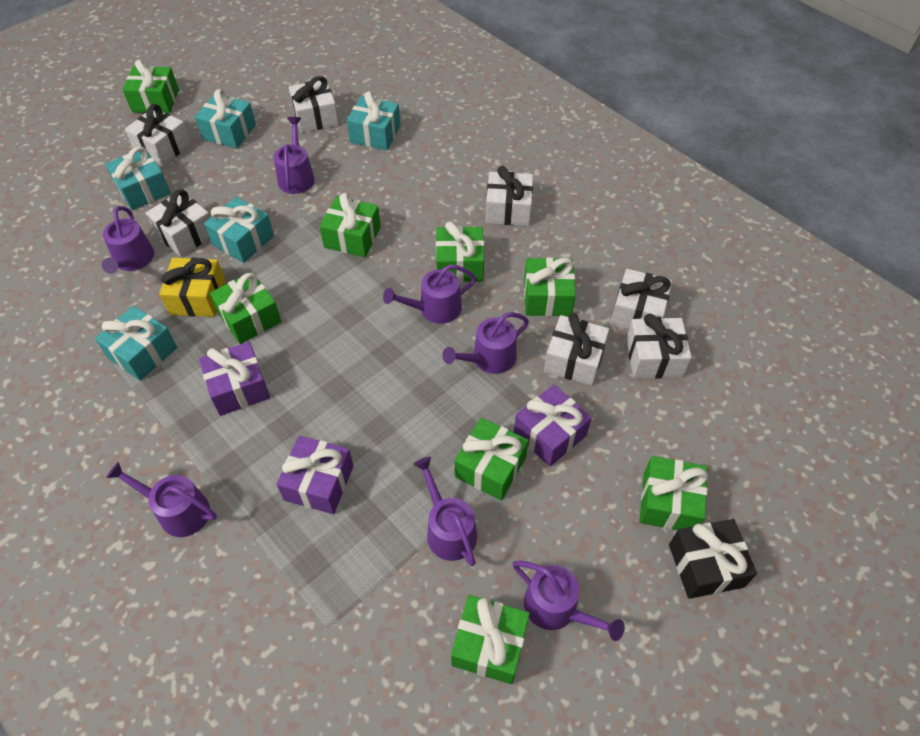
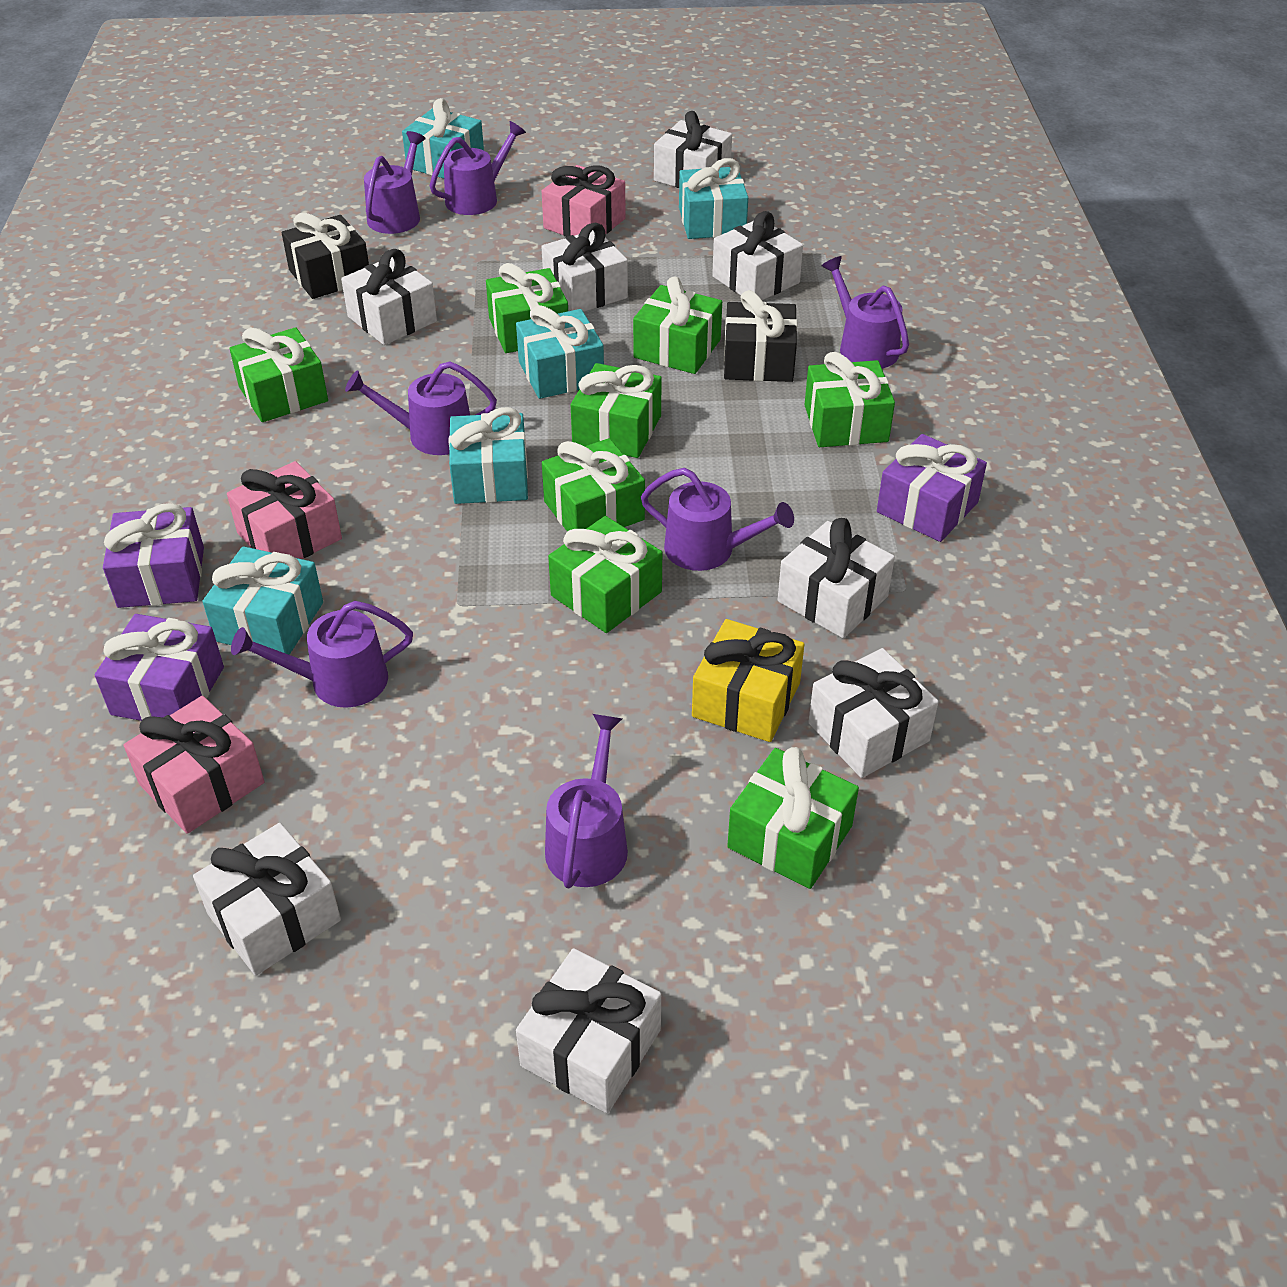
black gift: [669,519,757,599] = 1 -> [282,213,369,299] [724,290,797,382] = 2
pink gift: none = 0 -> [124,696,264,834] [227,461,342,559] [542,165,626,237] = 3
white gift: [125,104,191,166] [145,190,210,257] [289,76,339,133] [486,166,533,226] [544,313,609,386] [610,269,673,329] [626,314,692,378] = 7 -> [193,823,341,976] [341,249,437,345] [516,948,661,1113] [541,223,628,312] [654,111,732,188] [712,211,803,300] [778,518,895,638] [808,648,939,778] = 8

